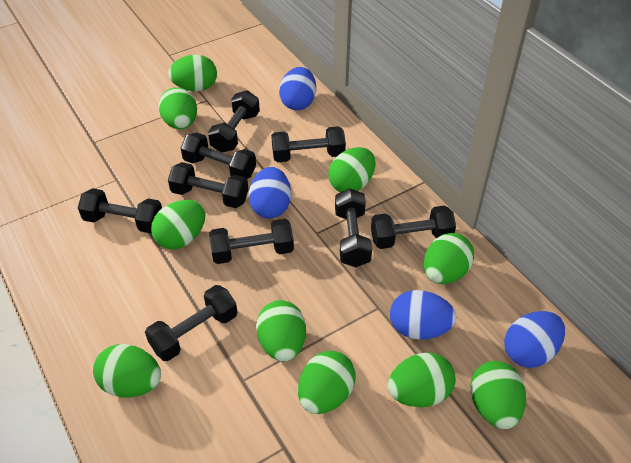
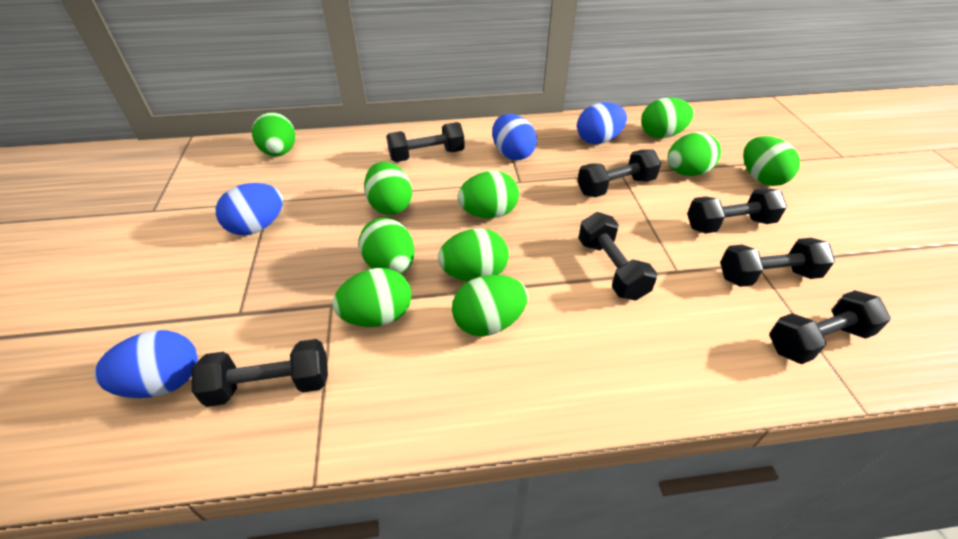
black dumbbell: [78,188,162,233] [145,285,238,361] [168,162,248,208] [180,132,256,179] [208,90,260,152] [209,219,294,264] [271,126,346,162] [335,188,372,267] [371,205,456,249] = 9 -> [192,339,328,407] [386,122,465,162] [577,149,661,197] [578,212,657,301] [687,188,787,234] [720,238,835,287] [769,290,891,364] = 7

